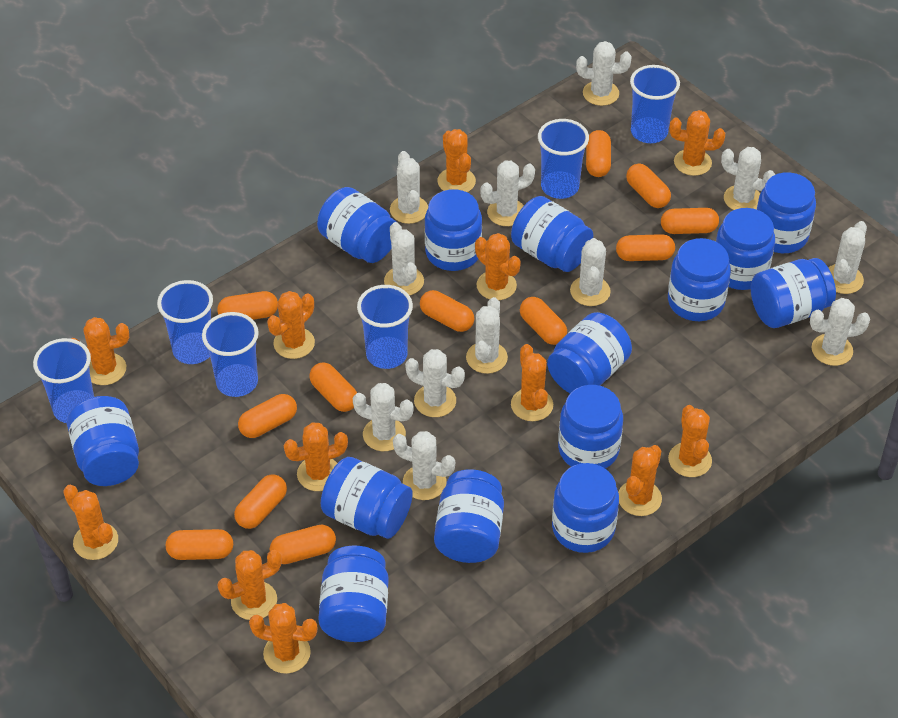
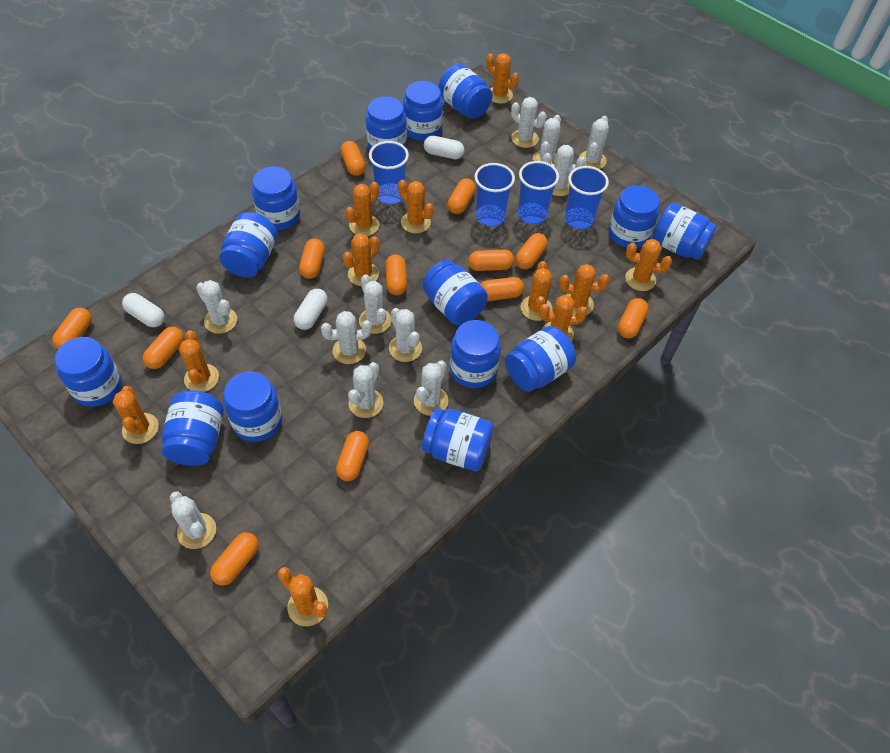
blue cup: [33,338,94,423] [157,280,213,364] [202,312,259,397] [357,285,413,369] [538,119,589,199] [630,65,680,143] = 6 -> [369,141,409,204] [474,163,515,226] [518,161,559,224] [565,166,609,229] = 4
orange cactus: [63,485,118,560] [71,317,129,385] [217,550,282,620] [249,603,317,674] [267,291,315,359] [284,422,348,491] [438,129,476,192] [475,233,521,300] [511,344,553,421] [618,445,662,516] [668,405,712,477] [670,110,725,176] = 12 -> [113,386,159,444] [179,330,219,392] [278,567,328,626] [343,233,380,286] [345,182,379,236] [398,180,434,233] [486,53,519,104] [521,261,553,321] [539,295,587,342] [559,264,610,315] [625,239,672,291] = 11
white cactus: [353,383,413,451] [384,222,424,296] [390,151,428,224] [393,431,455,500] [405,349,465,417] [466,297,508,374] [480,161,535,226] [570,238,611,306] [576,41,631,106] [721,147,775,210] [810,298,870,366] [828,221,867,294] = 12 -> [170,492,216,549] [196,280,237,334] [321,311,372,364] [348,362,383,418] [359,274,391,334] [389,308,422,362] [414,360,448,416] [511,97,547,148] [533,115,561,164] [542,145,586,196] [579,116,609,169] = 11
white capsule: none = 0 -> [122,293,165,327] [294,289,328,330] [424,136,464,159] = 3

